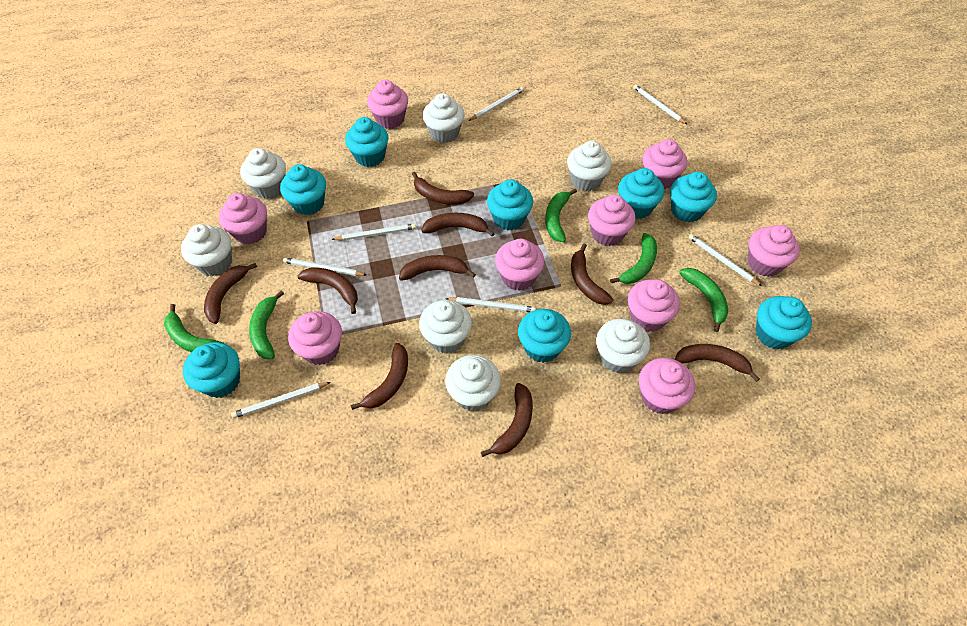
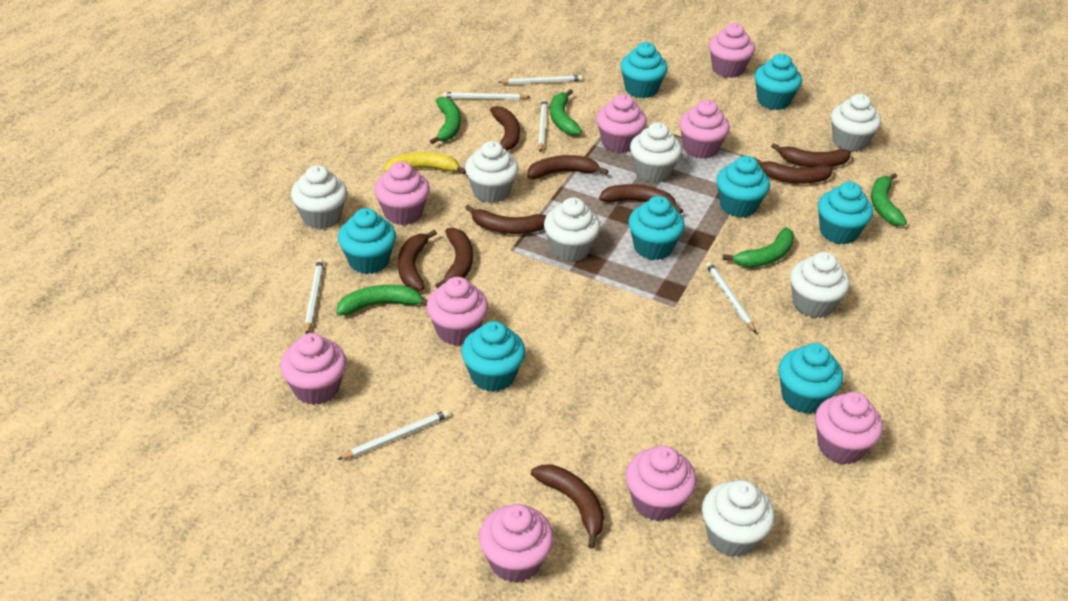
white pencil: [231,382,331,419] [283,257,366,276] [331,224,416,241] [445,297,536,312] [468,87,524,121] [633,85,688,125] [688,234,762,286] = 7 -> [305,259,324,334] [337,410,450,460] [442,92,530,100] [498,75,583,84] [538,99,547,152] [706,262,756,333] = 6
yellow banana: none = 0 -> [384,152,466,174] = 1

